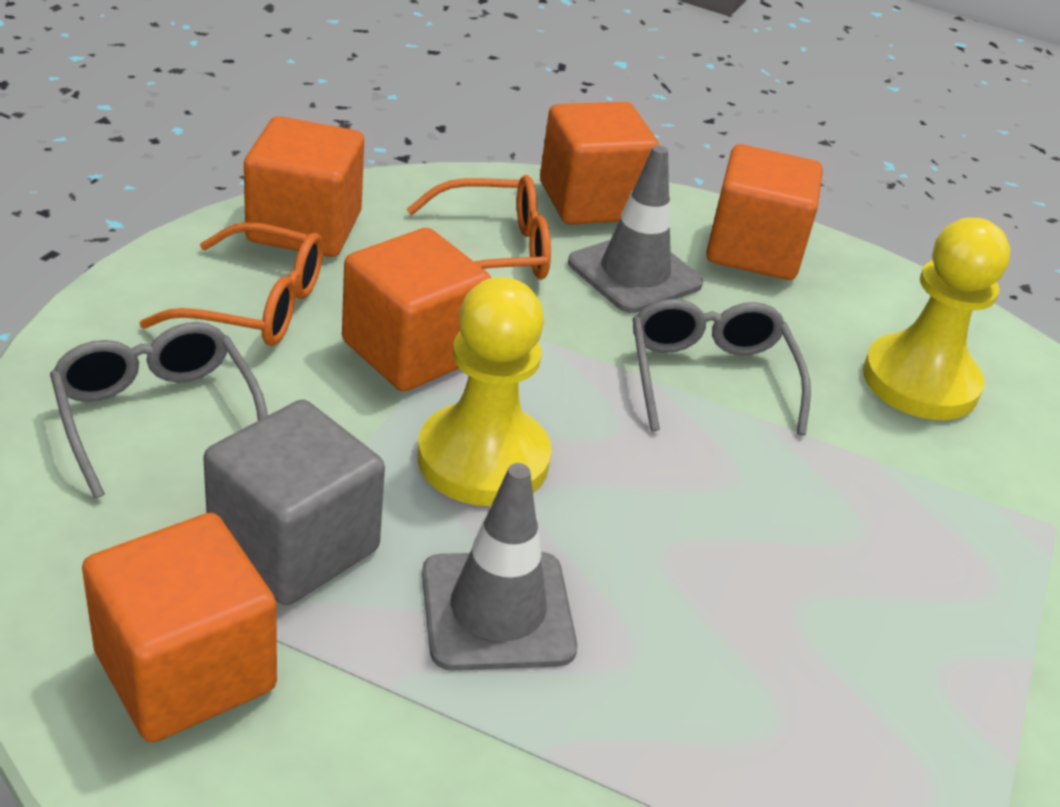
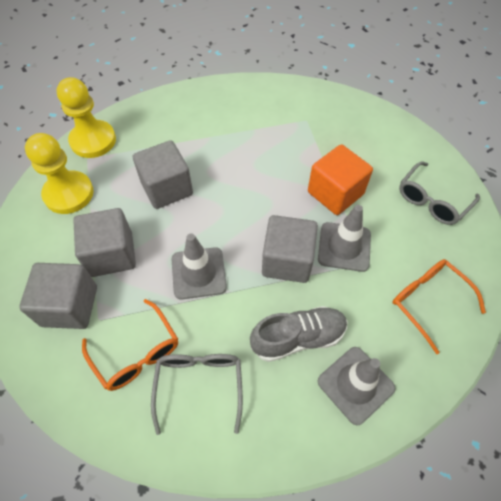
grey cube: [203,400,385,605] = 1 -> [19,263,97,329] [73,208,136,277] [133,140,193,209] [262,215,318,283] = 4
grey shoe: none = 0 -> [250,306,347,362] = 1
grey traffic cone: [422,463,577,671] [568,145,703,313] = 2 -> [172,233,227,299] [318,205,371,272] [318,347,396,425] = 3
orange cube: [82,513,277,742] [244,116,364,257] [342,228,491,392] [540,102,659,225] [706,144,823,280] = 5 -> [308,144,373,215] = 1

